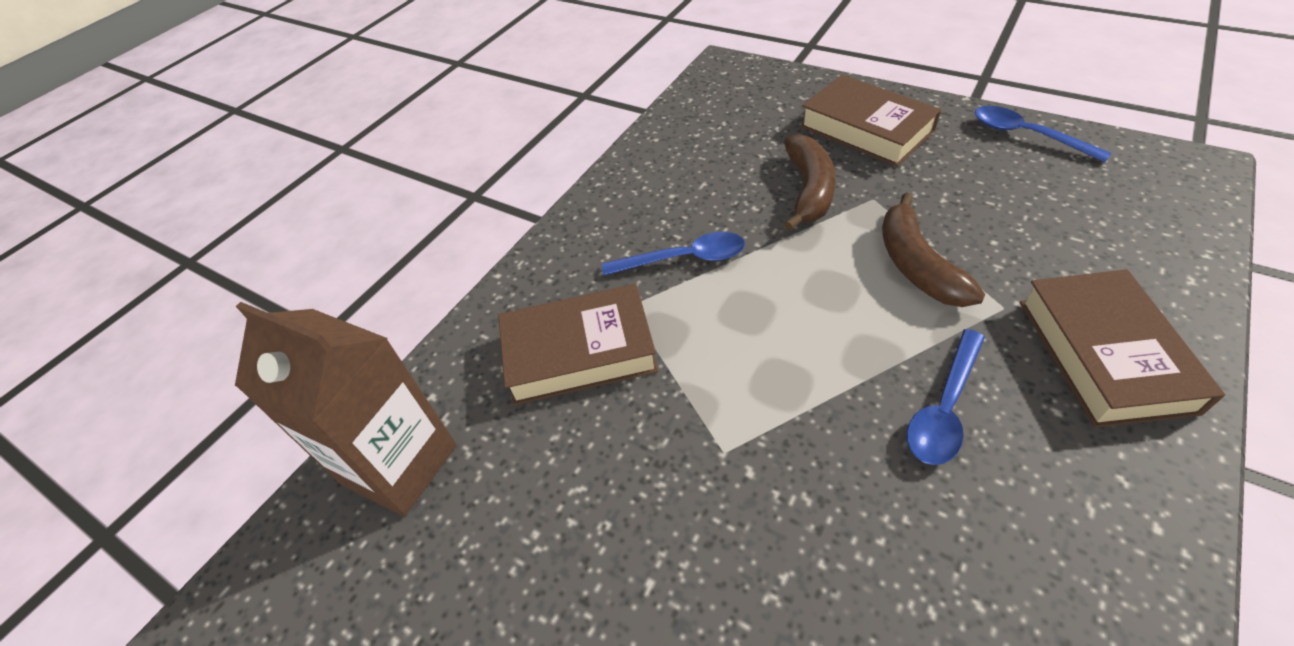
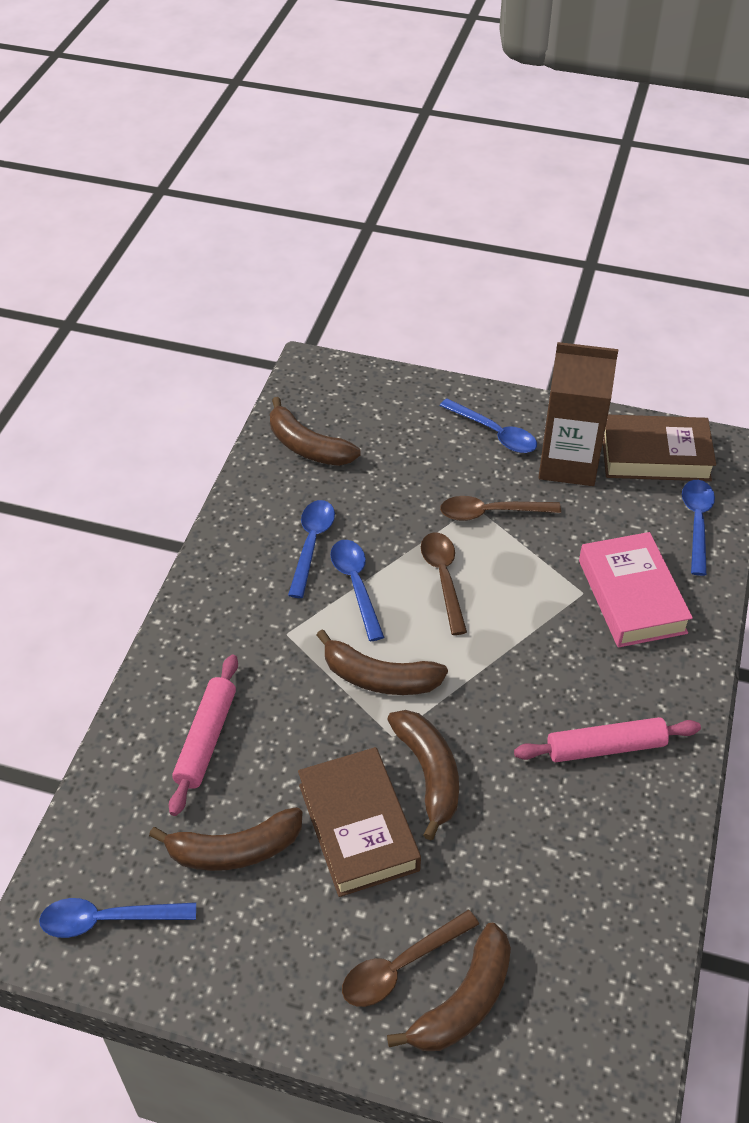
blue spoon: [602,232,745,276] [907,329,985,465] [974,106,1112,162] = 3 -> [39,898,196,938] [288,500,335,598] [330,540,384,641] [440,398,537,453] [682,480,715,576] = 5
brown banana: [784,134,836,231] [882,193,985,307] = 2 -> [149,807,303,871] [270,397,361,466] [317,629,448,695] [387,710,459,840] [387,922,511,1051] = 5
brown book: [498,284,658,405] [800,75,941,167] [1019,269,1225,428] = 3 -> [298,747,421,897] [603,415,716,481] = 2
brown spoon: none = 0 -> [342,910,479,1007] [421,532,467,635] [440,496,561,521] = 3
pink book: none = 0 -> [579,532,693,648] = 1
pink rolling pin: none = 0 -> [169,655,238,816] [514,717,701,762] = 2

